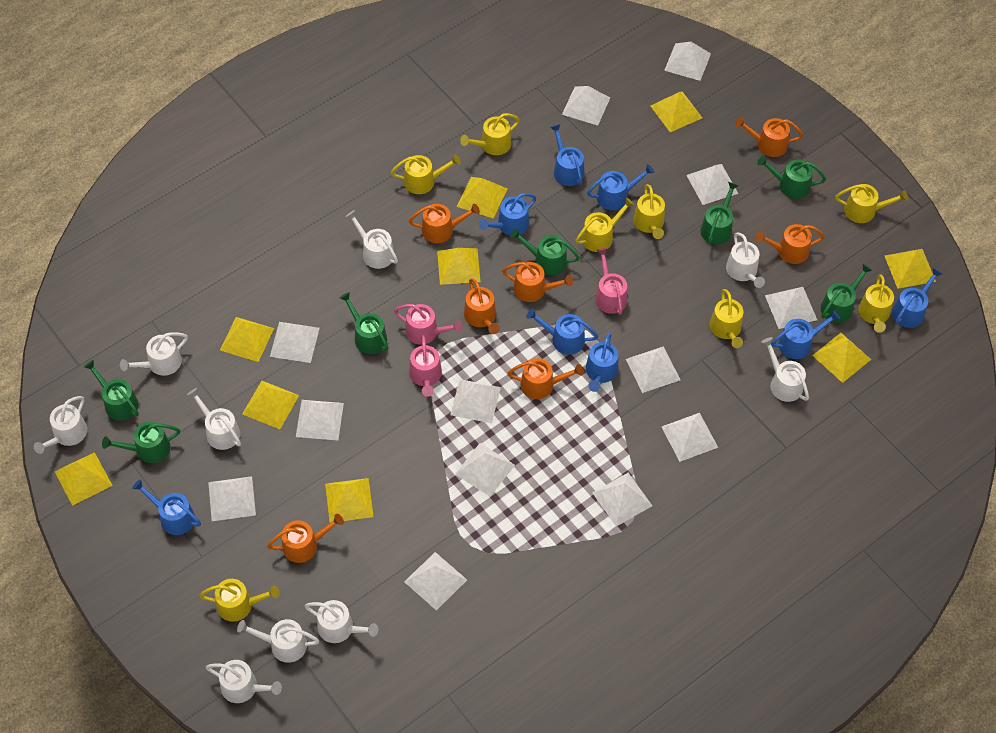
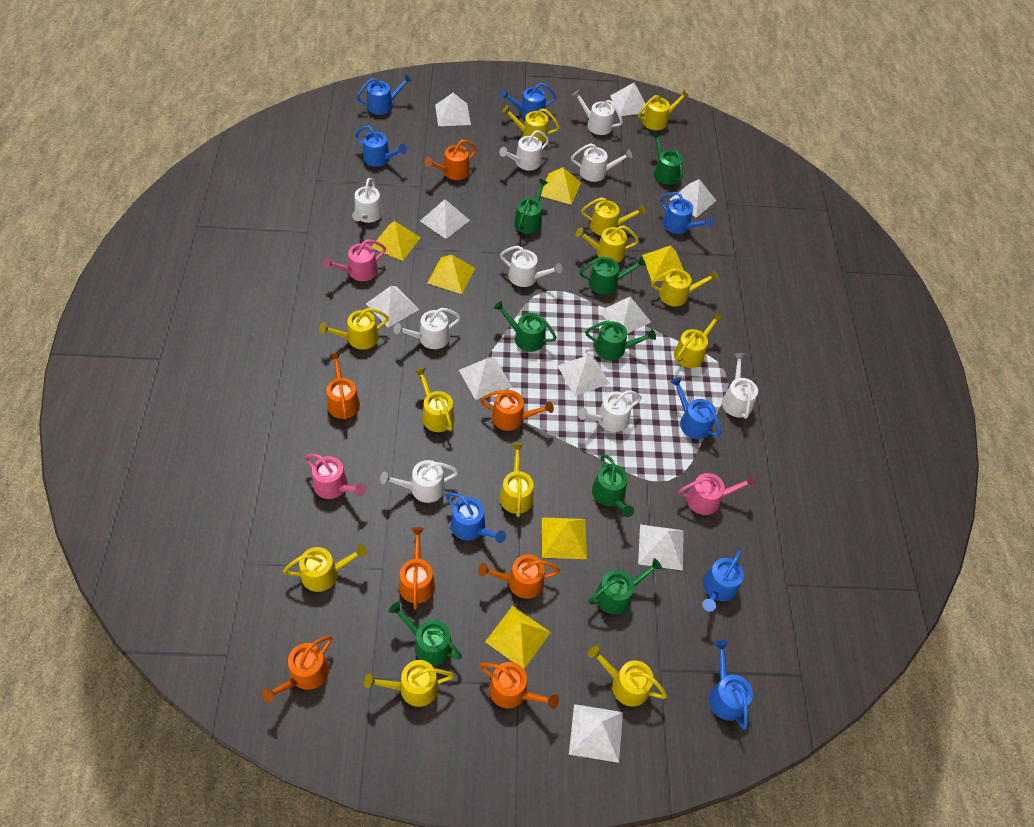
green watering can: [84,360,139,421] [102,421,180,463] [340,292,389,354] [510,229,580,275] [700,182,739,245] [757,156,826,199] [821,264,872,323] = 7 -> [389,602,462,666] [494,301,557,352] [514,179,548,234] [580,257,646,295] [585,321,656,360] [588,558,662,615] [592,454,634,518] [651,132,683,185] = 8
white pyramid: [208,476,256,521] [270,322,320,363] [296,400,344,440] [404,552,467,611] [450,379,501,423] [455,443,515,497] [562,86,610,126] [592,473,652,527] [626,346,681,393] [662,413,718,462] [664,42,711,81] [686,164,738,205] [765,287,817,329] = 13 -> [366,286,419,327] [420,199,470,239] [435,93,471,126] [459,357,512,400] [558,354,610,396] [569,704,623,763] [599,297,651,334] [610,83,646,116] [638,524,684,571] [669,179,716,218] = 10
yellow pyramid: [55,452,113,506] [220,317,274,362] [242,381,299,429] [325,478,374,523] [437,248,481,285] [456,177,507,219] [651,92,702,132] [812,333,871,383] [885,249,936,289] = 9 -> [372,221,421,261] [427,254,475,294] [485,606,551,669] [541,167,581,205] [542,517,587,559] [642,246,684,281] = 6
yellow watering can: [199,579,280,622] [391,154,461,194] [460,113,520,155] [575,198,634,252] [633,184,665,239] [710,289,743,348] [835,184,908,223] [858,274,894,333] = 8 -> [283,544,367,592] [319,308,389,350] [364,660,454,707] [414,367,455,432] [499,443,534,517] [502,105,560,144] [576,225,639,263] [581,197,646,236] [588,646,667,707] [638,90,689,130] [651,268,719,306] [674,312,723,368] = 12

